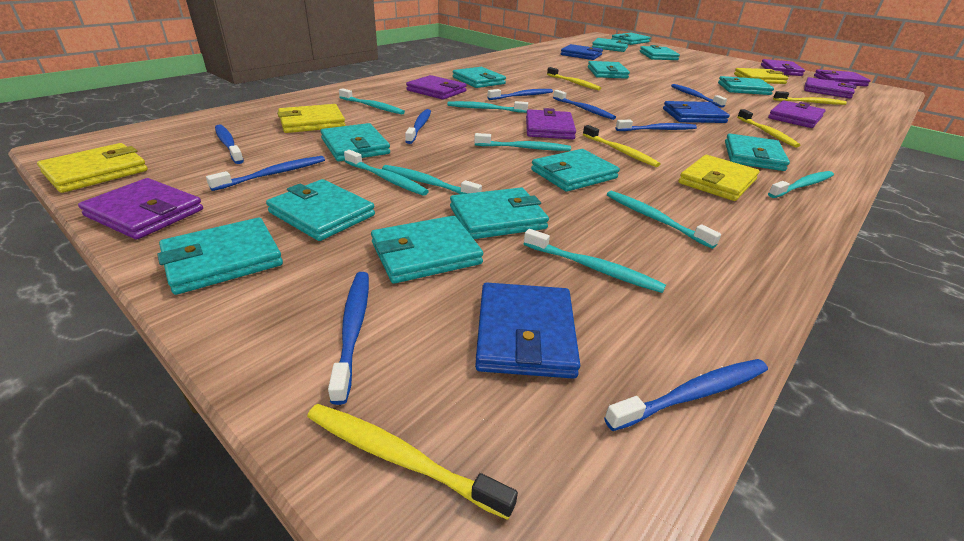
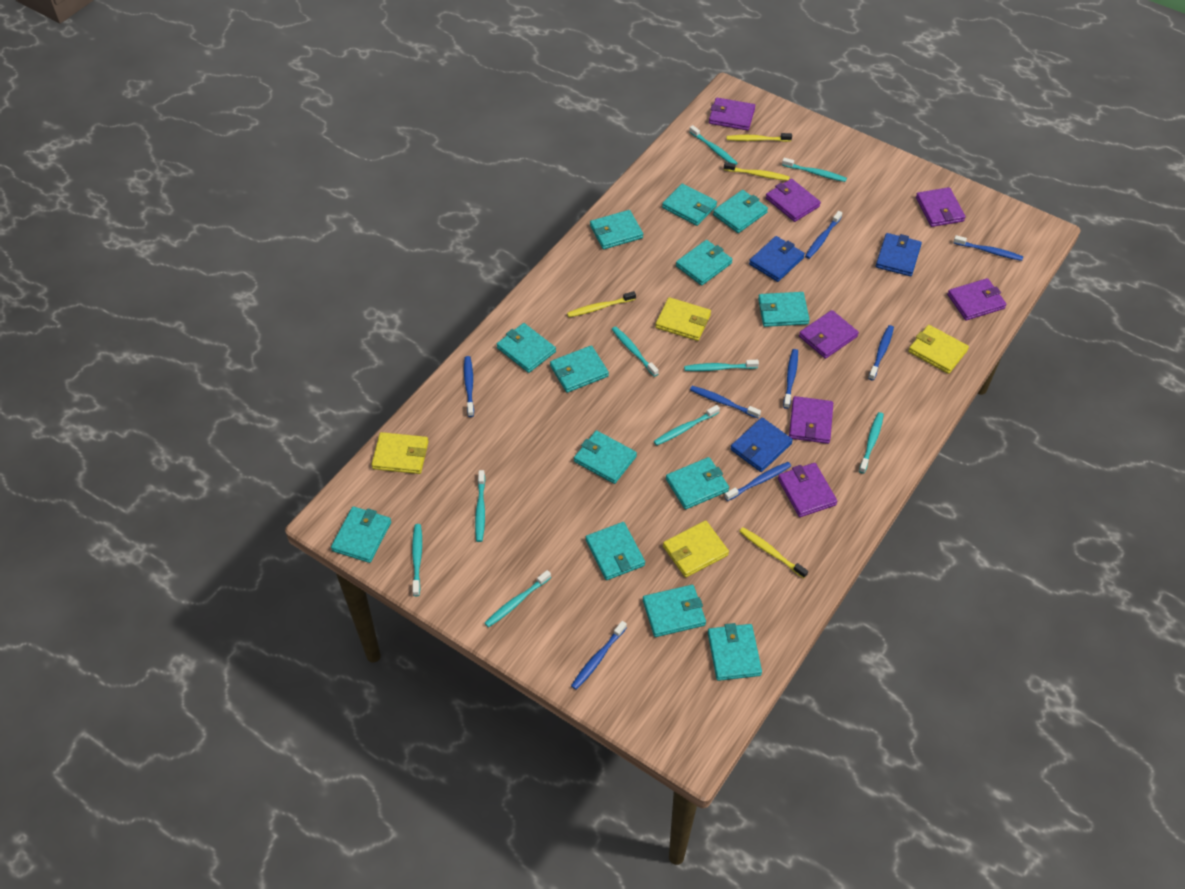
blue toothbrush: [206,156,325,191] [215,124,244,164] [328,272,369,405] [405,109,431,144] [487,89,553,100] [553,90,616,120] [604,359,768,431] [616,120,697,131] [671,84,727,108] = 9 -> [464,356,474,417] [571,621,627,690] [690,386,761,418] [724,462,791,501] [783,349,798,409] [805,211,842,259] [868,325,894,381] [954,235,1023,261] = 8
turquoise toothbrush: [339,88,405,115] [344,150,429,196] [382,165,482,194] [447,101,528,113] [474,133,571,151] [524,229,666,293] [607,191,721,249] [768,171,834,198] = 8 -> [412,524,422,596] [475,470,485,542] [485,570,551,627] [612,326,659,377] [654,405,720,446] [684,360,759,371] [689,125,737,165] [782,158,847,182] [859,412,884,474] = 9
yellow toothbrush: [307,404,518,520] [547,67,601,90] [583,125,660,167] [737,109,800,148] [773,91,847,105] = 5 -> [567,291,636,317] [724,162,790,181] [727,133,792,142] [739,527,808,578] = 4

